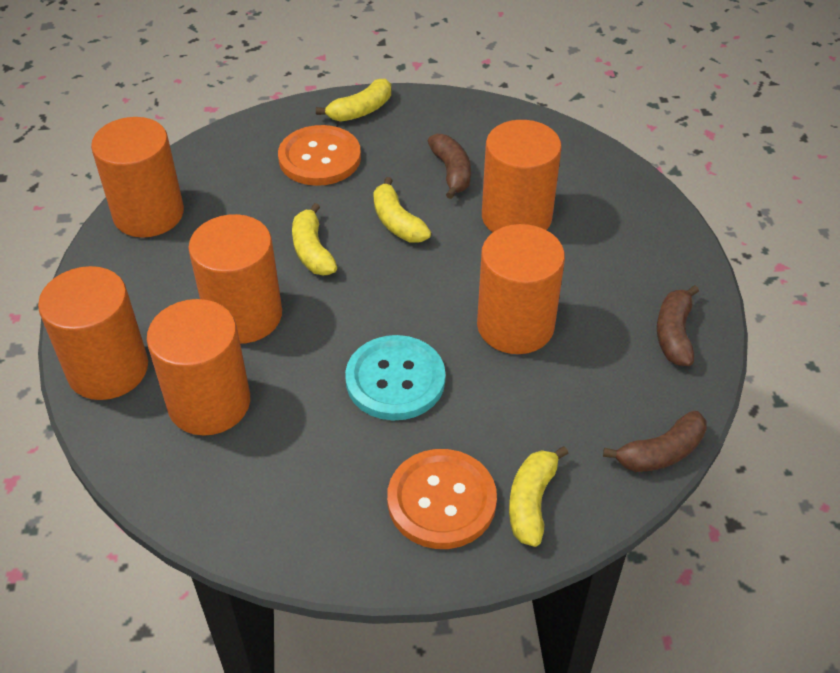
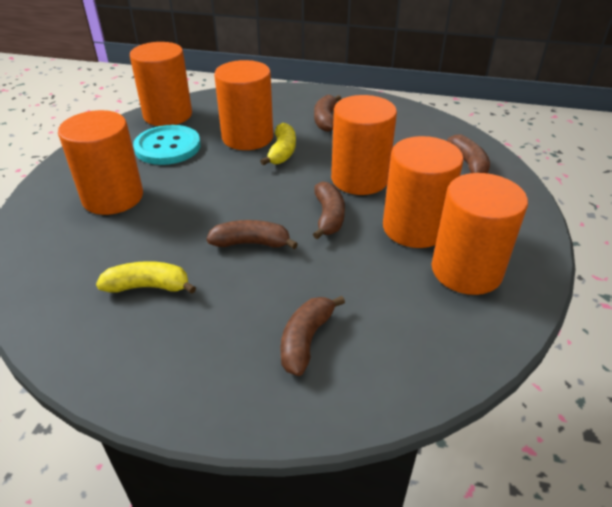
brown banana: [428,134,471,199] [603,411,707,472] [657,285,699,366] = 3 -> [207,220,298,249] [280,296,345,376] [313,181,345,239] [314,95,341,132] [447,135,490,173] = 5
orange button: [278,125,361,186] [387,449,497,549] = 2 -> none = 0
yellow banana: [292,203,337,275] [316,79,391,122] [373,177,431,242] [509,446,569,547] = 4 -> [96,261,196,294] [260,123,296,165] = 2

